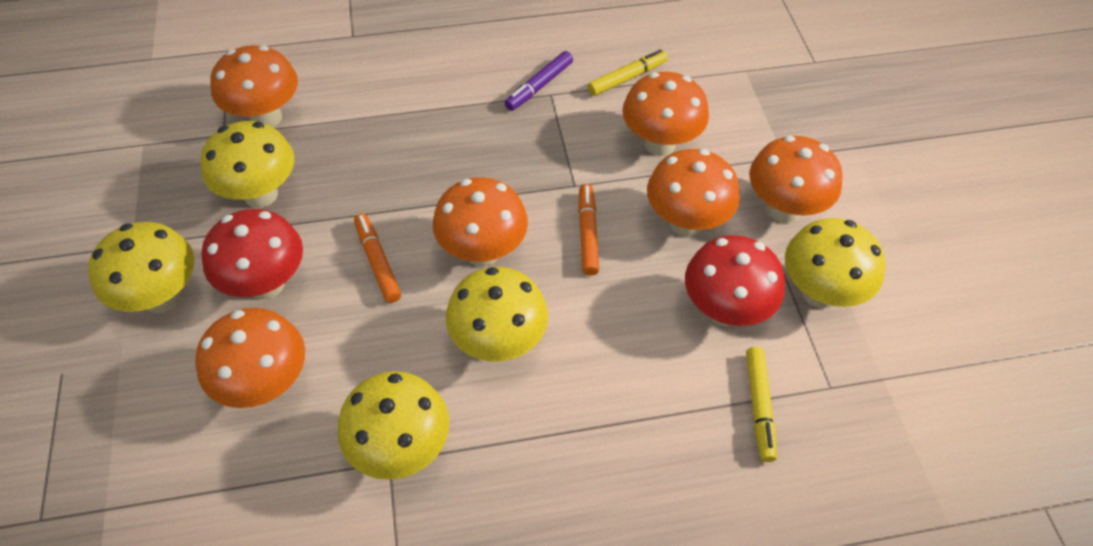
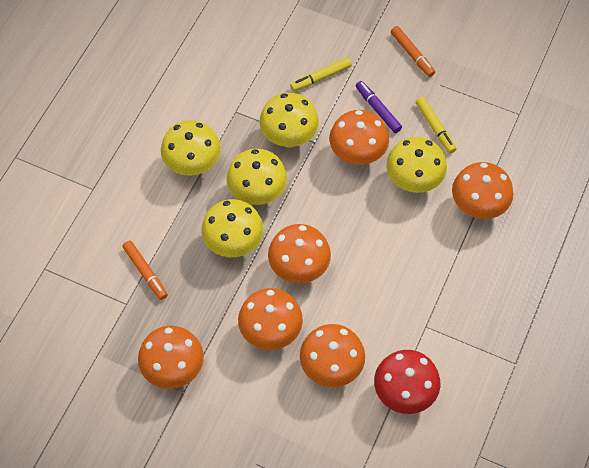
red mushroom: [201,209,303,299] [685,235,785,326] = 2 -> [374,350,440,414] = 1

